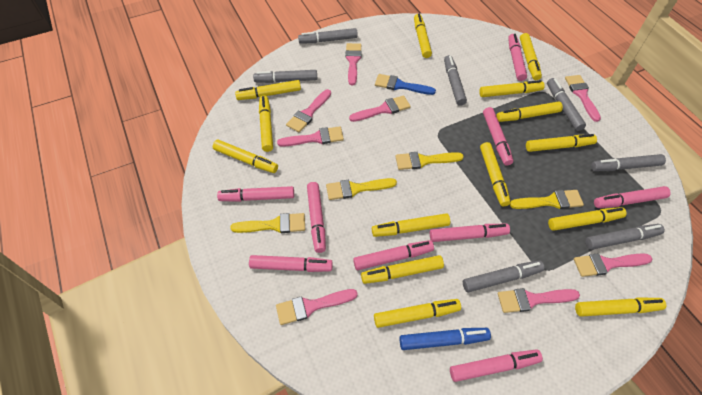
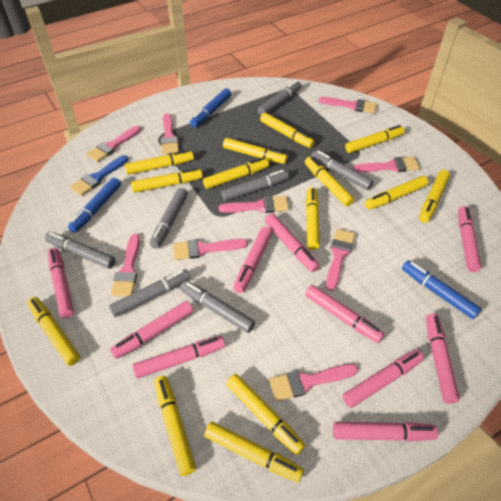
blue marker: [400,328,491,350] = 1 -> [68,178,121,233] [190,88,231,127] [402,260,481,319] = 3
pink brush: [276,289,358,325] [277,126,344,147] [286,89,331,132] [345,43,362,85] [349,95,411,122] [498,288,580,313] [565,75,601,122] [574,253,652,277] = 8 -> [87,126,141,162] [111,234,140,296] [161,113,179,154] [173,239,248,260] [218,196,289,213] [269,364,358,401] [318,97,377,113] [326,229,355,291] [353,157,420,172] = 9
pink marker: [217,186,294,202] [249,255,333,272] [307,182,326,253] [353,240,434,270] [430,224,510,242] [450,349,543,382] [483,107,513,166] [508,34,527,81] [594,186,671,208] = 9 -> [48,248,74,318] [110,301,193,359] [133,336,225,378] [233,227,272,293] [265,214,320,272] [305,285,385,343] [333,422,438,441] [343,350,424,408] [426,313,460,404] [458,206,481,272] = 10
yellow brush: [230,213,305,233] [326,178,397,200] [395,152,464,170] [510,190,584,209] = 4 -> none = 0

